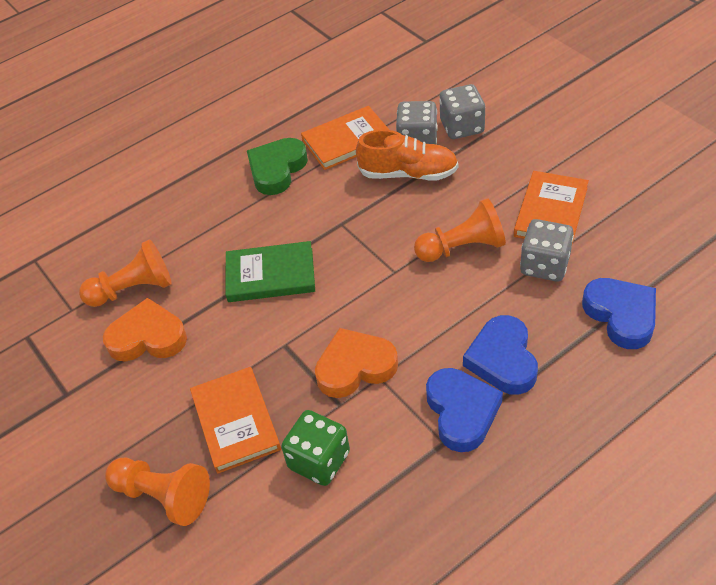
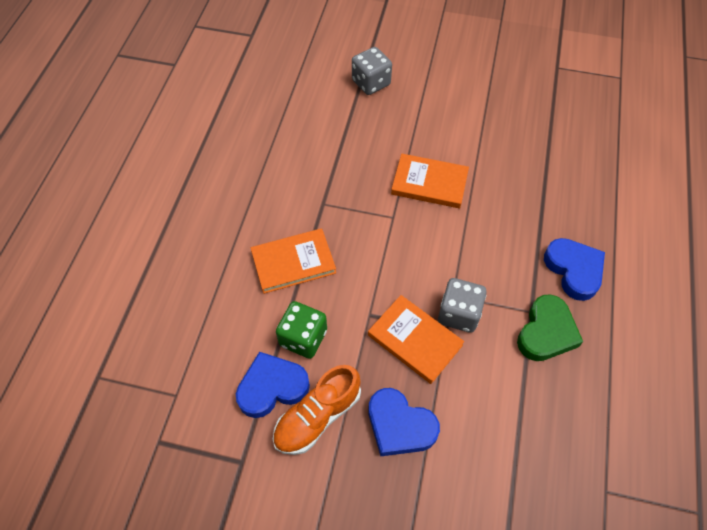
green book: [225,241,315,302] = 1 -> none = 0
grey dice: [396,101,438,144] [439,84,485,139] [520,219,574,282] = 3 -> [352,47,392,95] [438,278,487,333] = 2
orange heart: [103,298,187,362] [315,328,398,398] = 2 -> none = 0
orange pawn: [79,239,172,307] [105,458,210,526] [414,198,506,262] = 3 -> none = 0

